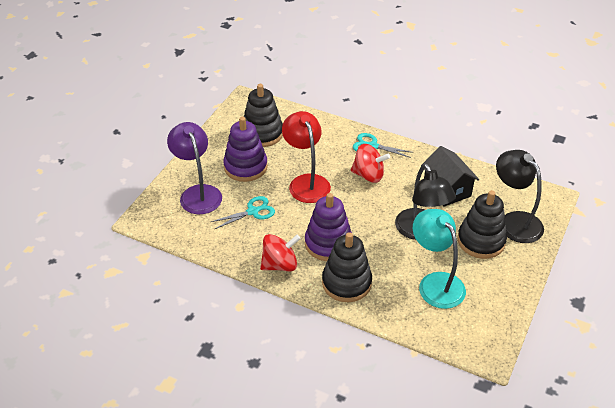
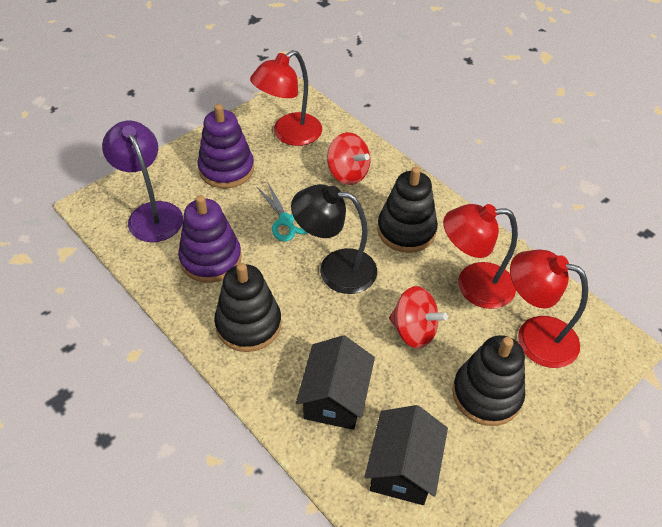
black house: [421,146,479,207] = 1 -> [296,335,375,430] [364,405,448,505] = 2
black lamp: [395,164,456,240] [496,150,544,243] = 2 -> [291,184,377,294] = 1
red lamp: [282,111,331,203] = 1 -> [250,50,322,146] [443,204,518,309] [510,249,588,368] = 3
turquoise lamp: [413,209,466,309] = 1 -> none = 0
turquoise scissors: [211,196,275,229] [353,133,414,158] = 2 -> [256,183,307,242] = 1

